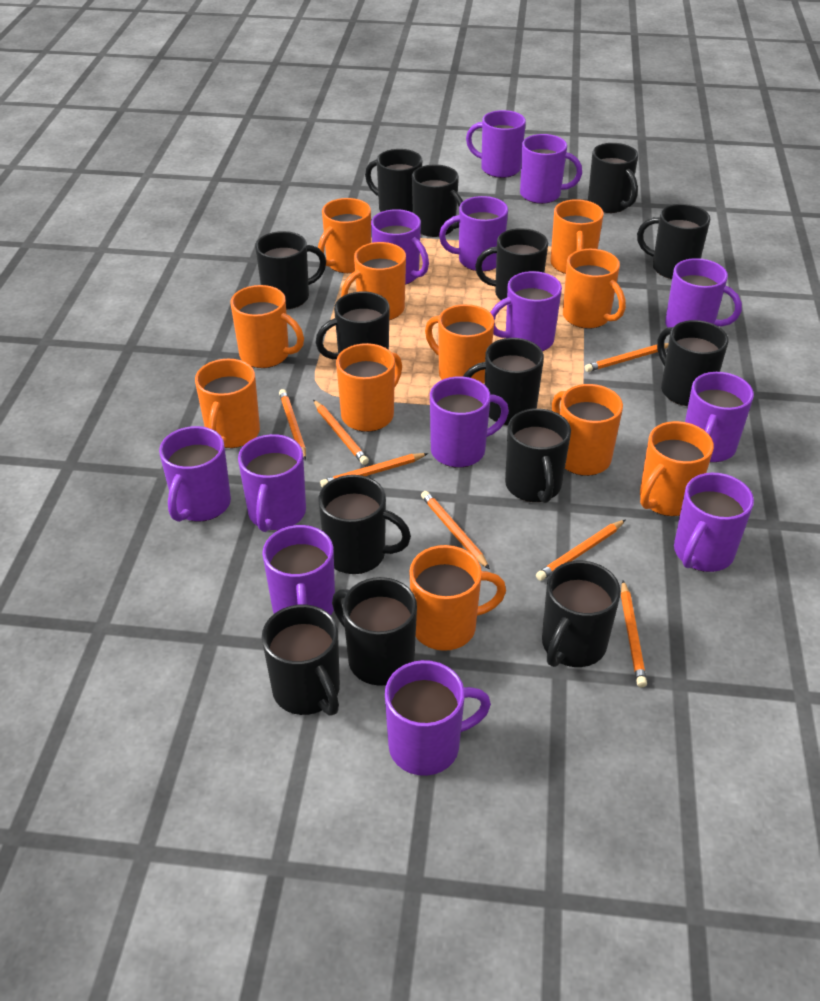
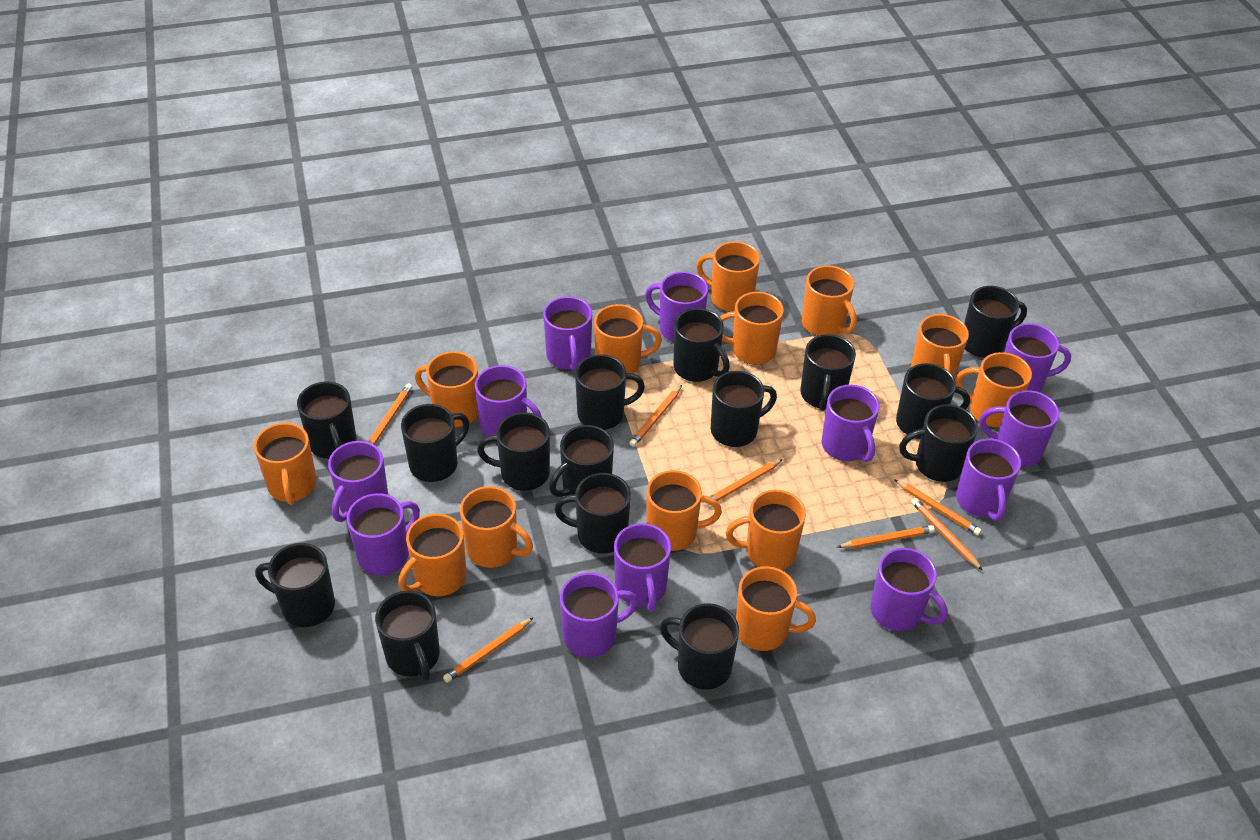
black mug: [255,231,326,310] [262,604,340,716] [315,291,390,359] [318,475,411,574] [332,577,417,686] [365,149,422,213] [412,164,463,237] [463,338,544,425] [475,228,548,300] [505,408,571,503] [542,561,621,667] [588,143,638,213] [637,204,710,279] [657,320,728,406] = 14 -> [255,543,335,627] [297,381,357,459] [375,591,440,681] [401,404,469,482] [477,412,550,491] [549,425,614,497] [554,473,631,554] [575,354,645,430] [660,603,739,690] [673,308,730,382] [711,371,777,447] [800,334,856,411] [896,363,970,439] [899,404,978,482] [964,286,1027,358] = 15
orange mug: [195,359,260,448] [231,285,304,368] [318,198,371,273] [336,343,402,432] [341,242,406,320] [409,545,506,651] [425,304,495,383] [550,199,604,274] [552,384,623,476] [563,249,626,329] [640,421,714,516] = 11 -> [254,423,317,505] [398,514,466,596] [415,351,479,427] [460,486,533,568] [594,304,662,374] [647,470,722,551] [696,241,760,312] [720,292,784,365] [726,490,806,570] [736,566,816,651] [802,265,857,336] [911,314,969,379] [955,352,1032,427] = 13
purple mug: [159,426,231,522] [238,434,306,532] [262,525,335,615] [371,209,429,285] [385,660,491,776] [430,376,509,468] [439,196,508,271] [466,110,526,178] [490,271,562,351] [520,134,582,204] [665,258,742,328] [674,473,754,572] [685,372,754,462] = 13 -> [328,441,388,522] [347,493,420,575] [475,365,542,437] [543,296,592,371] [560,573,638,657] [614,523,671,611] [645,272,708,342] [822,385,879,462] [870,548,948,631] [956,439,1021,521] [979,390,1059,467] [1004,323,1071,392] = 12

